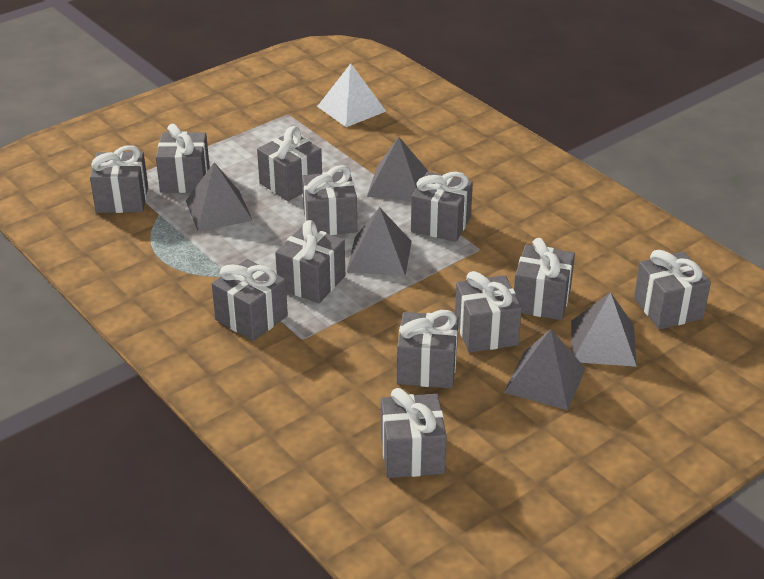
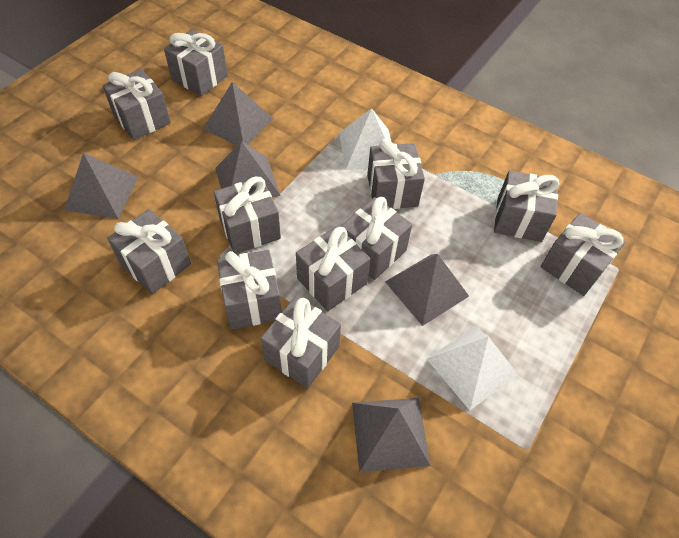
grey gift: [90,145,148,213] [156,124,210,193] [212,259,288,341] [257,126,322,201] [275,220,345,303] [302,165,357,235] [381,388,446,478] [397,310,459,389] [411,172,473,242] [455,271,522,353] [514,238,575,320] [634,250,711,330] = 12 -> [102,69,171,140] [107,209,191,294] [164,29,228,96] [214,177,281,254] [217,250,282,329] [261,296,341,389] [296,226,370,311] [341,197,412,280] [367,139,425,209] [494,170,560,242] [540,213,626,296] = 11
white pyramid: [317,64,386,127] = 1 -> [339,108,391,170] [427,326,518,410] = 2

